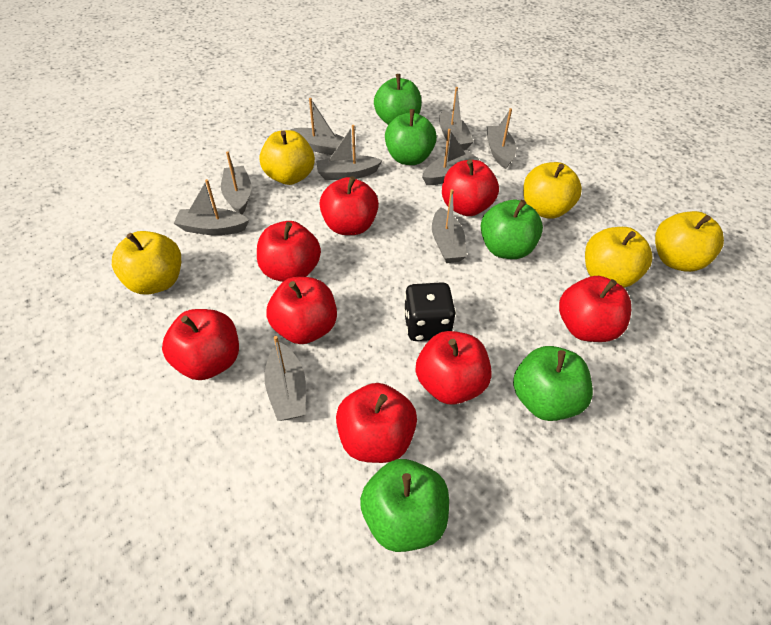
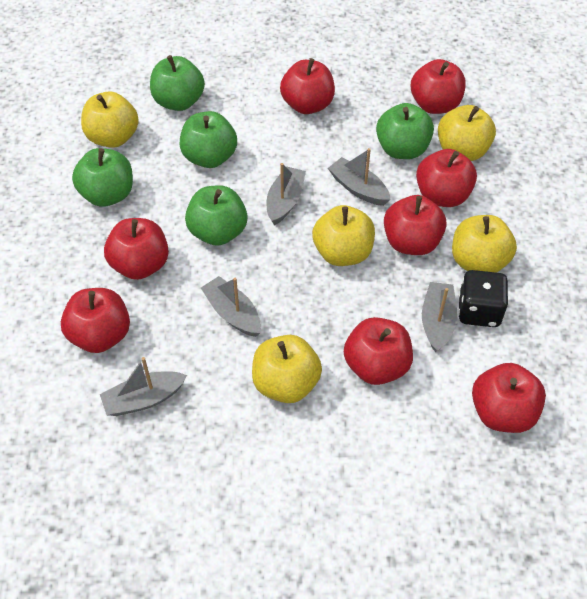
grey boat: [174,179,249,235] [221,151,251,214] [264,336,306,421] [290,98,344,155] [316,125,383,180] [422,129,479,185] [432,189,467,263] [439,87,473,150] [486,108,516,169] = 9 -> [100,357,187,416] [201,276,261,337] [267,163,306,225] [328,148,391,206] [422,282,457,352] = 5

